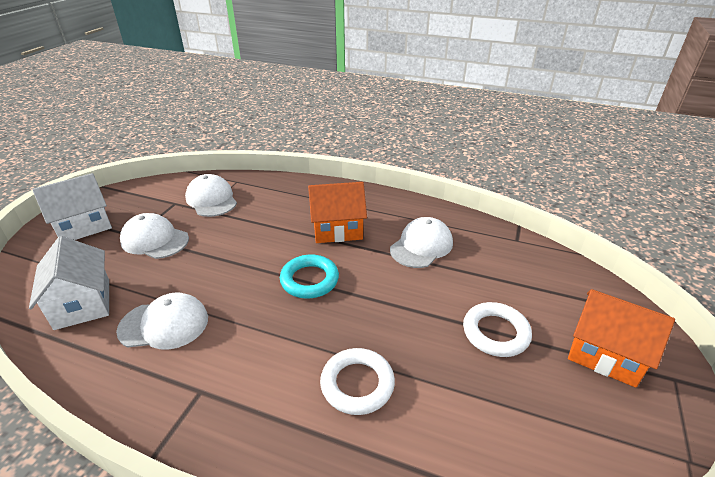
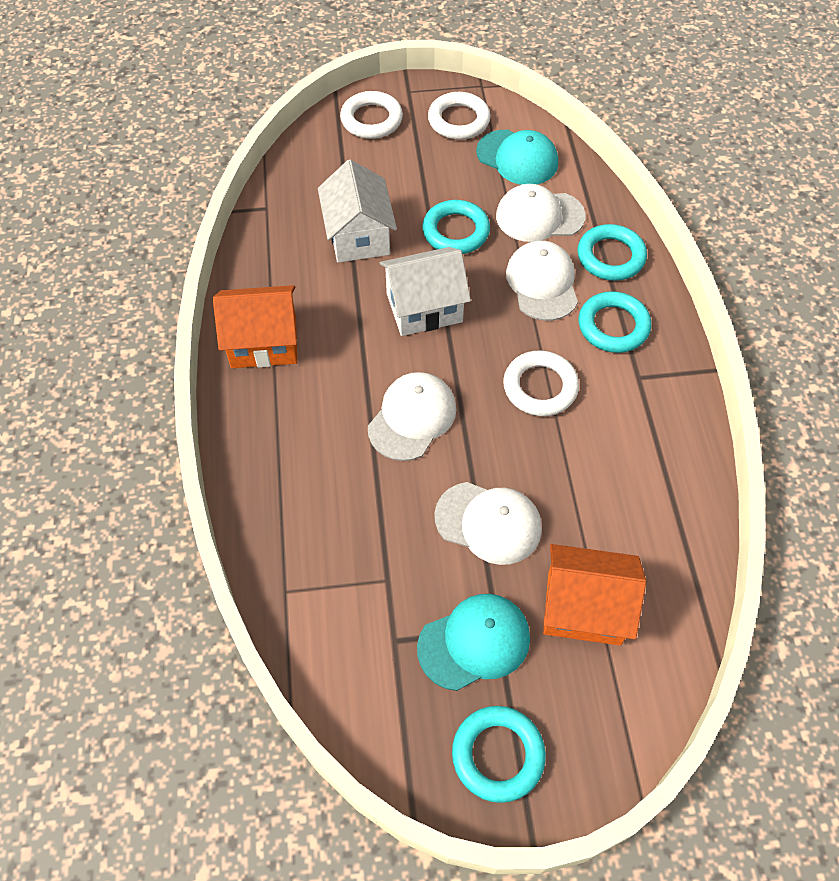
turquoise cap: none = 0 -> [417,594,530,691] [476,130,558,185] = 2
turquoise ring: [280,255,339,298] = 1 -> [422,200,490,254] [452,706,546,803] [577,224,647,281] [579,291,651,353] = 4
white ring: [320,348,395,415] [463,302,532,357] = 2 -> [340,91,403,139] [428,92,491,140] [503,351,579,416] = 3

